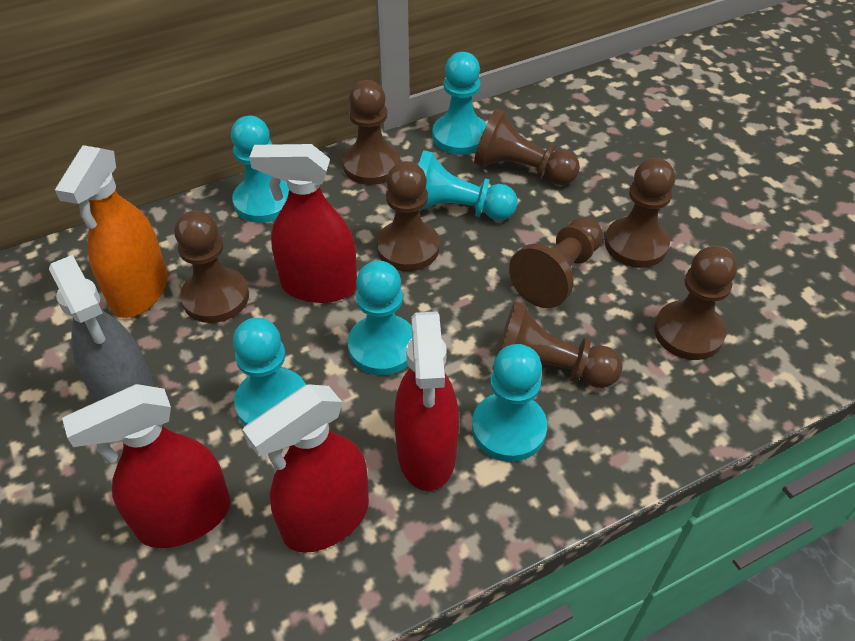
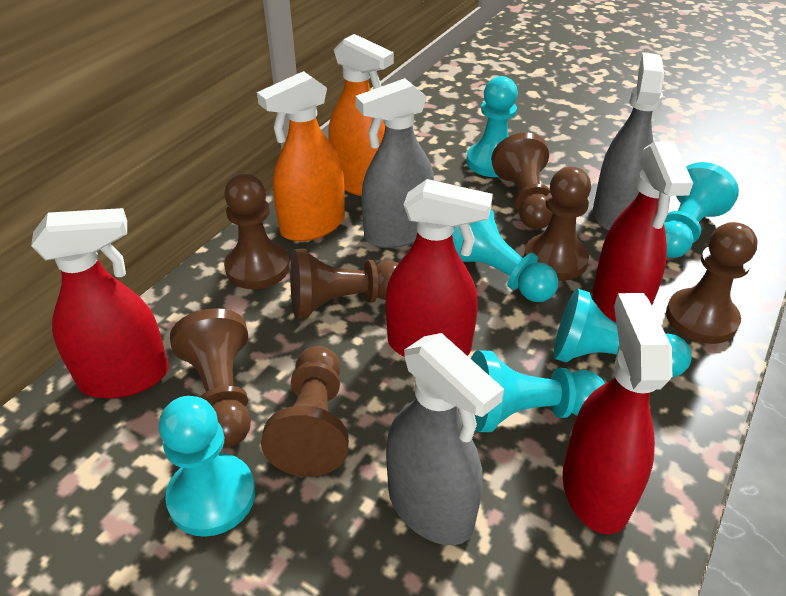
brown pawn: [174,210,249,323] [342,80,400,185] [377,161,440,271] [474,109,580,185] [492,301,622,388] [509,217,603,308] [605,158,675,268] [654,246,737,360] = 8 -> [170,308,251,447] [224,174,290,289] [261,346,349,477] [290,249,399,319] [491,132,553,229] [524,167,591,281] [666,222,758,344] = 7
grey spray bottle: [49,255,155,402] = 1 -> [355,78,434,248] [386,333,504,545] [593,53,664,231] = 3
orange spray bottle: [55,145,168,318] = 1 -> [257,71,345,241] [328,34,394,196] = 2

